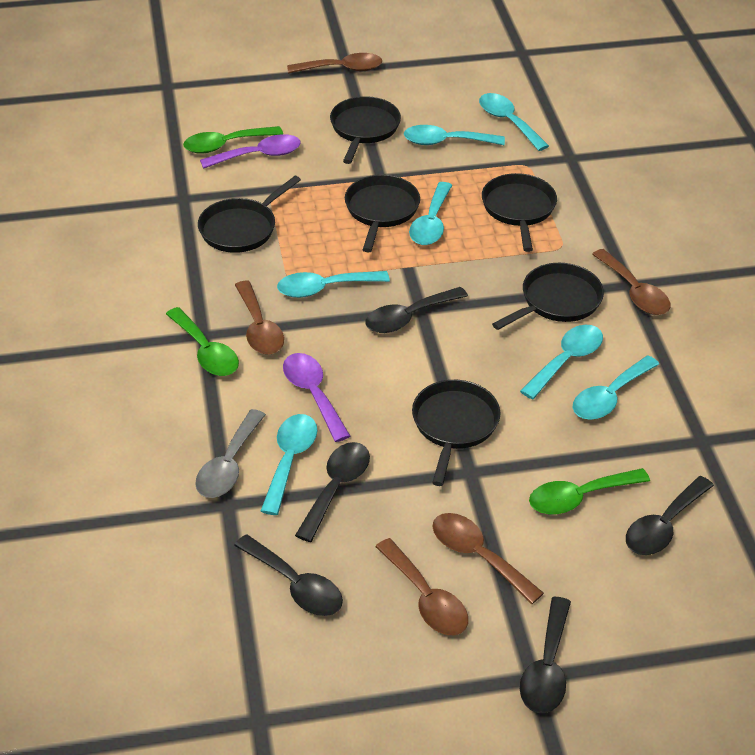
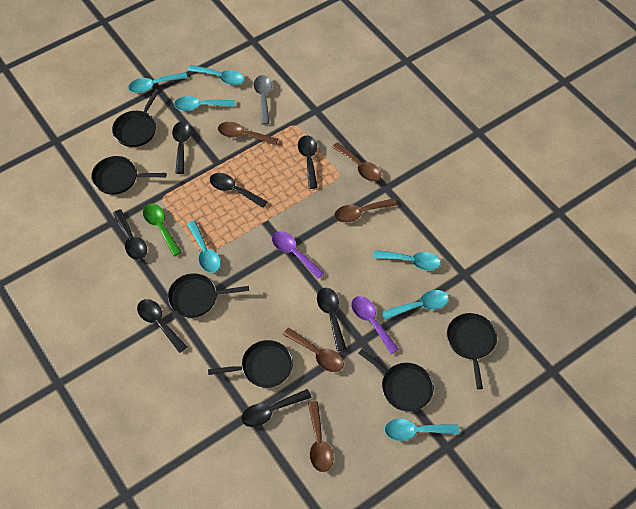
black spoon: [234,534,343,616] [295,442,370,542] [365,287,468,333] [520,597,571,713] [626,476,714,555] = 5 -> [113,209,147,260] [137,299,187,353] [172,121,192,174] [210,173,268,208] [241,389,312,427] [298,135,318,189] [317,288,347,351] = 7
green spoon: [166,307,239,376] [183,126,283,153] [529,468,650,514] = 3 -> [143,204,181,256] = 1

